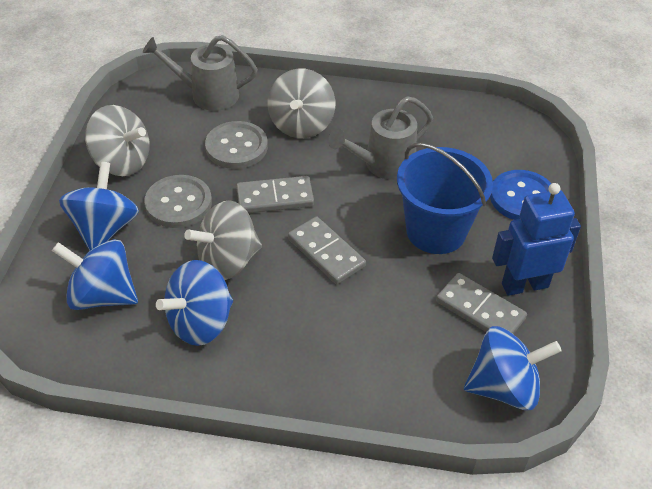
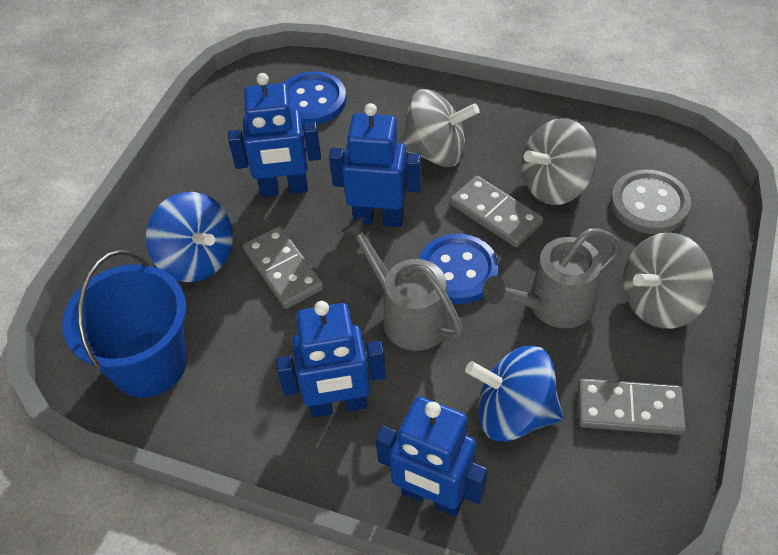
blue button: [490,170,552,220] = 1 -> [284,71,346,125] [419,234,499,304] = 2
blue robot: [492,183,581,296] = 1 -> [228,73,321,197] [276,301,386,417] [329,103,421,227] [375,396,488,517] = 4
blue spinning top: [52,239,138,310] [59,162,139,251] [156,260,233,346] [464,326,562,410] = 4 -> [146,192,233,282] [465,346,563,442] = 2
grey button: [144,175,212,228] [205,121,268,169] = 2 -> [611,169,691,234] = 1

